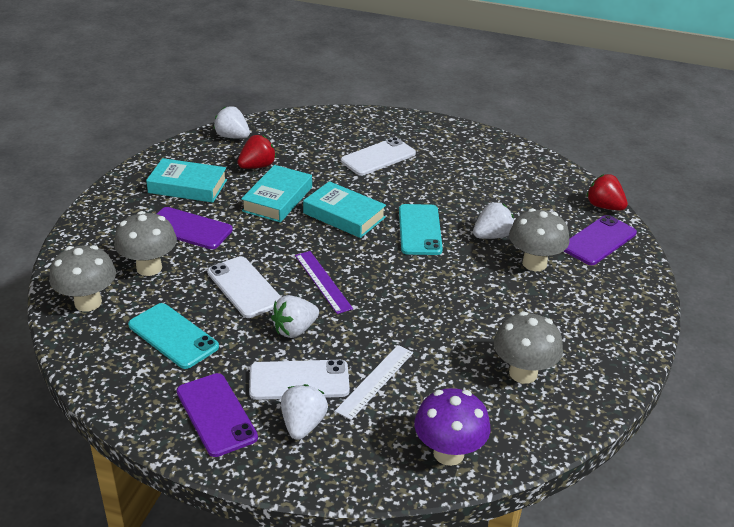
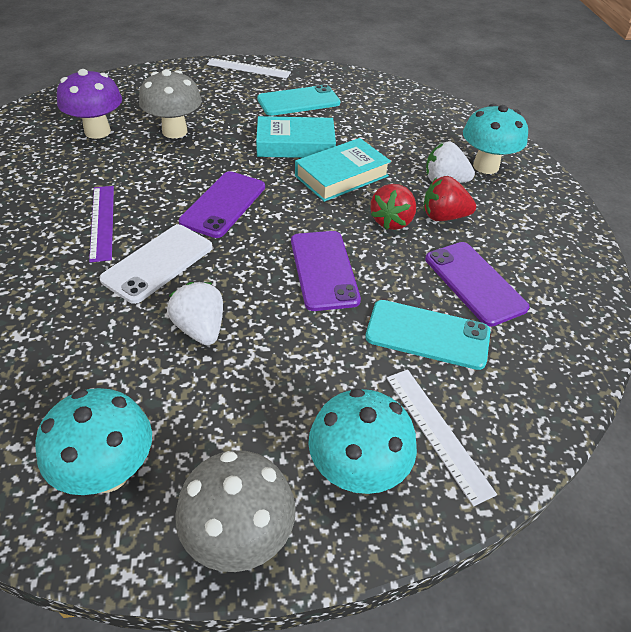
grey mushroom: [49,245,116,312] [114,211,177,276] [494,312,563,384] [509,208,570,271] = 4 -> [139,69,202,138] [175,450,296,572] = 2
turquoise book: [146,158,227,203] [241,165,312,223] [303,181,386,238] = 3 -> [256,116,336,158] [295,138,391,202] = 2
turquoise mushroom: none = 0 -> [35,388,152,495] [308,388,417,494] [463,104,528,174] = 3
white phone: [207,256,281,318] [249,360,350,400] [341,137,416,176] = 3 -> [99,225,213,304] = 1
white ruler: [335,345,413,420] = 1 -> [207,58,291,79] [386,369,497,507] = 2
white strawberry: [214,106,250,139] [271,295,319,338] [281,384,328,440] [473,202,514,239] = 4 -> [167,282,223,345] [426,142,475,183] = 2

